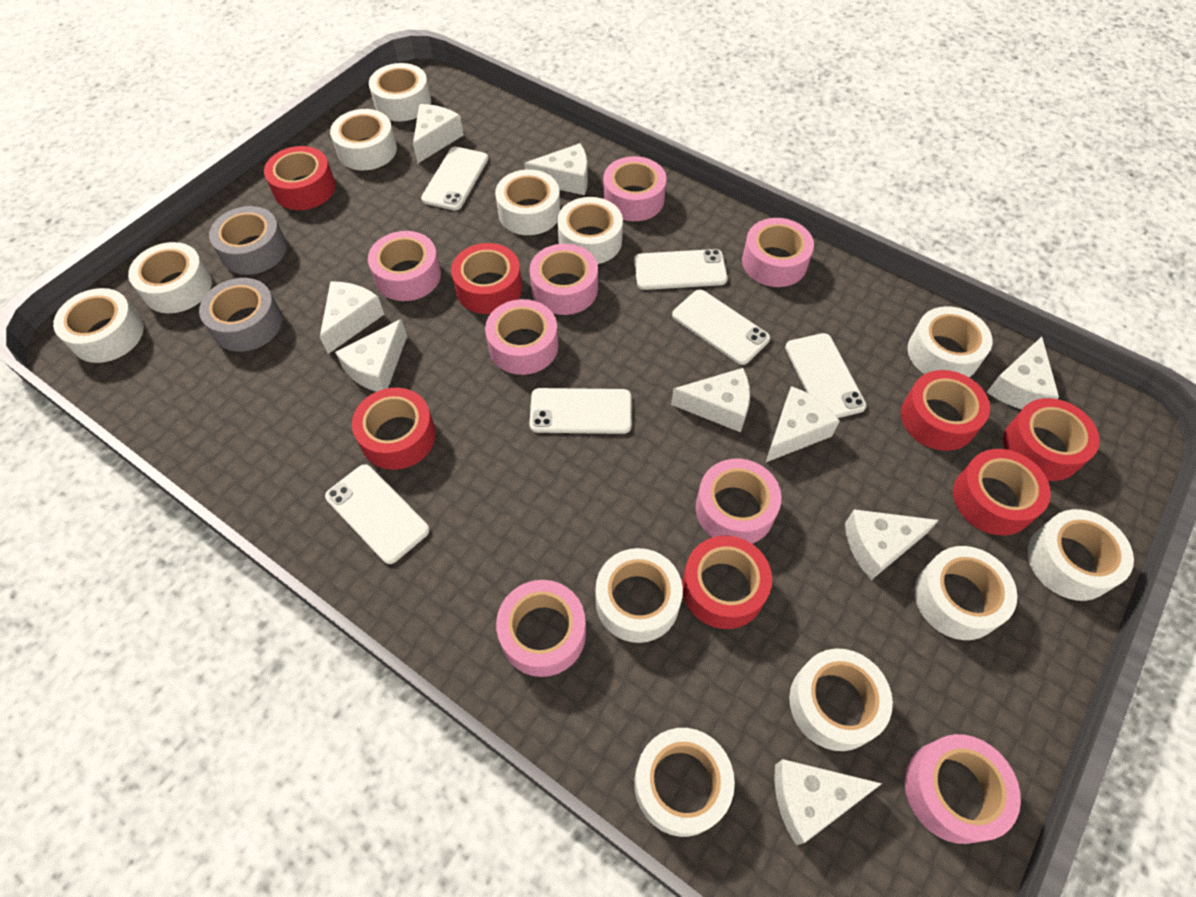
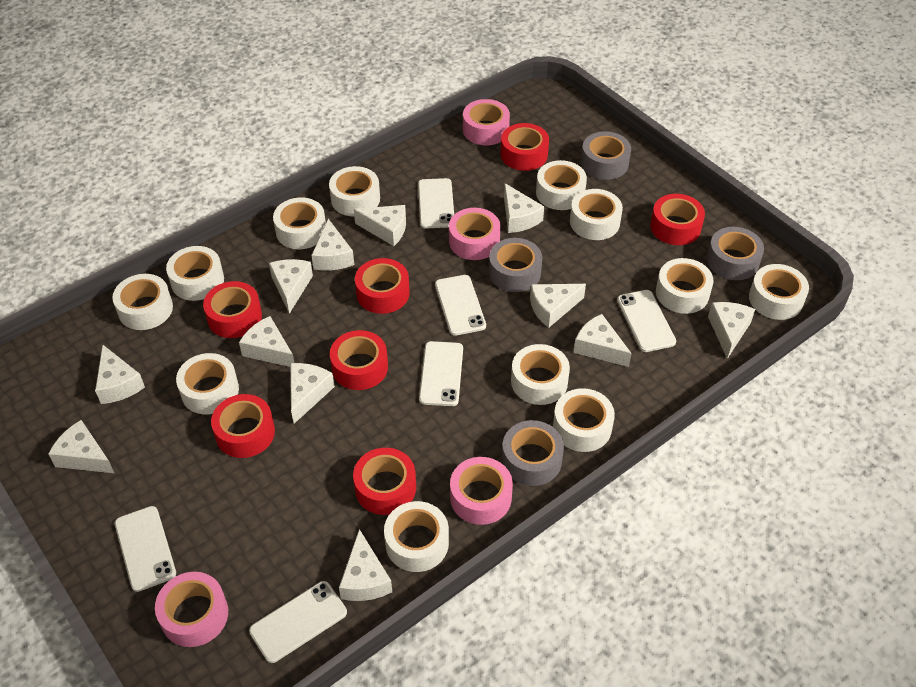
grey tape: [199,278,282,352] [209,206,287,275] = 2 -> [489,238,542,292] [502,420,564,486] [581,131,631,180] [707,227,764,280] = 4
pink tape: [368,231,441,301] [485,299,558,375] [496,580,586,677] [529,244,598,315] [603,156,667,221] [696,459,782,544] [742,218,814,287] [905,734,1021,844] = 8 -> [155,572,228,647] [449,208,501,260] [450,457,513,525] [463,99,510,145] = 4
white cheese: [320,281,384,354] [335,319,407,392] [413,104,464,163] [524,143,588,195] [671,368,750,432] [766,386,840,462] [774,759,882,845] [845,509,939,580] [987,337,1059,409] = 9 -> [48,420,114,473] [95,345,145,404] [239,316,294,367] [269,259,313,314] [290,363,335,423] [311,219,354,270] [339,529,392,601] [354,205,406,246] [504,183,544,233] [530,284,586,328] [574,314,632,367] [708,302,755,359] = 12

